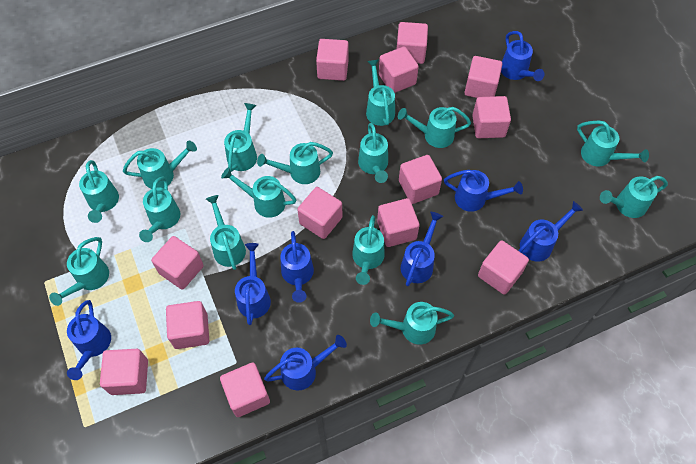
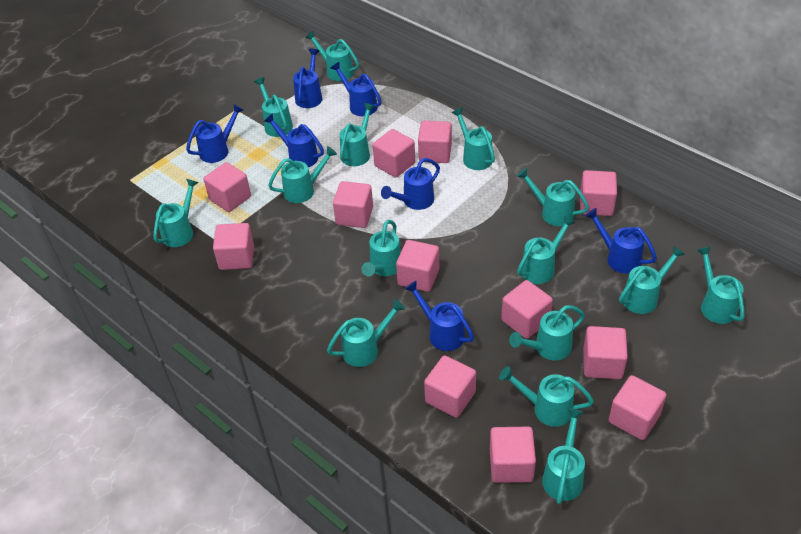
blue watering can: [67,300,111,380] [235,243,271,325] [264,335,347,391] [280,231,314,303] [401,212,443,286] [444,170,523,212] [501,31,544,81] [518,201,583,262] = 8 -> [186,104,243,163] [264,113,324,167] [293,49,322,108] [331,62,382,116] [381,158,440,210] [405,281,474,351] [585,208,657,274] = 7
pink cube: [100,349,148,395] [151,236,204,290] [166,301,209,349] [220,363,270,417] [297,187,342,239] [316,39,349,81] [377,198,420,247] [379,46,419,93] [397,22,428,64] [399,155,442,204] [464,56,502,98] [472,96,511,138] [478,240,529,295] = 13 -> [204,162,251,212] [213,223,254,270] [333,181,373,228] [373,129,415,178] [396,240,439,292] [418,121,452,163] [424,355,476,418] [490,426,536,483] [501,280,553,339] [580,170,617,216] [583,326,628,379] [609,375,666,440] = 12

